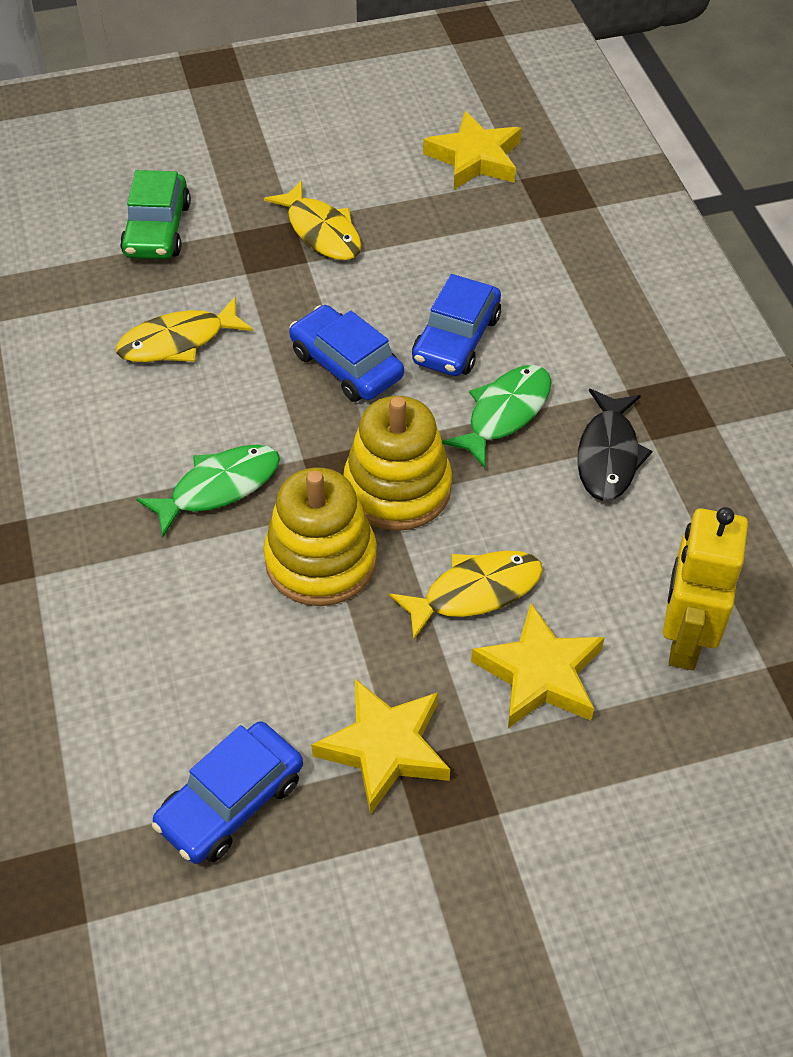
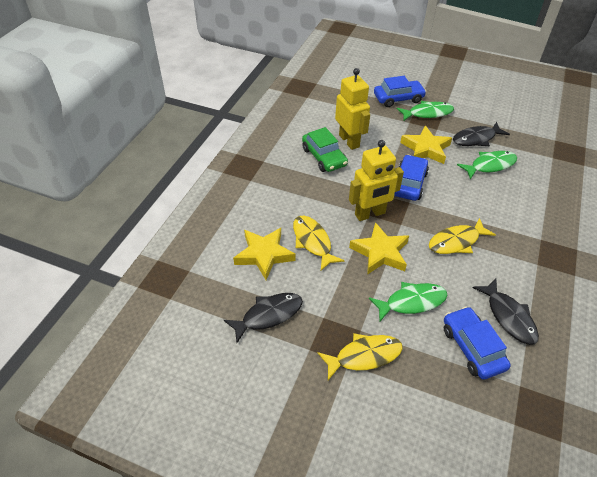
black fish: [577,389,652,501] = 1 -> [224,293,303,343] [453,122,510,146] [473,279,539,345] = 3
green fish: [136,445,280,537] [442,365,551,468] = 2 -> [369,282,448,321] [397,101,454,121] [457,151,517,180] = 3
yellow robot: [663,507,748,670] = 1 -> [335,68,370,150] [349,140,404,221] = 2
yellow stacking toy: [263,467,377,606] [343,396,452,531] = 2 -> none = 0

